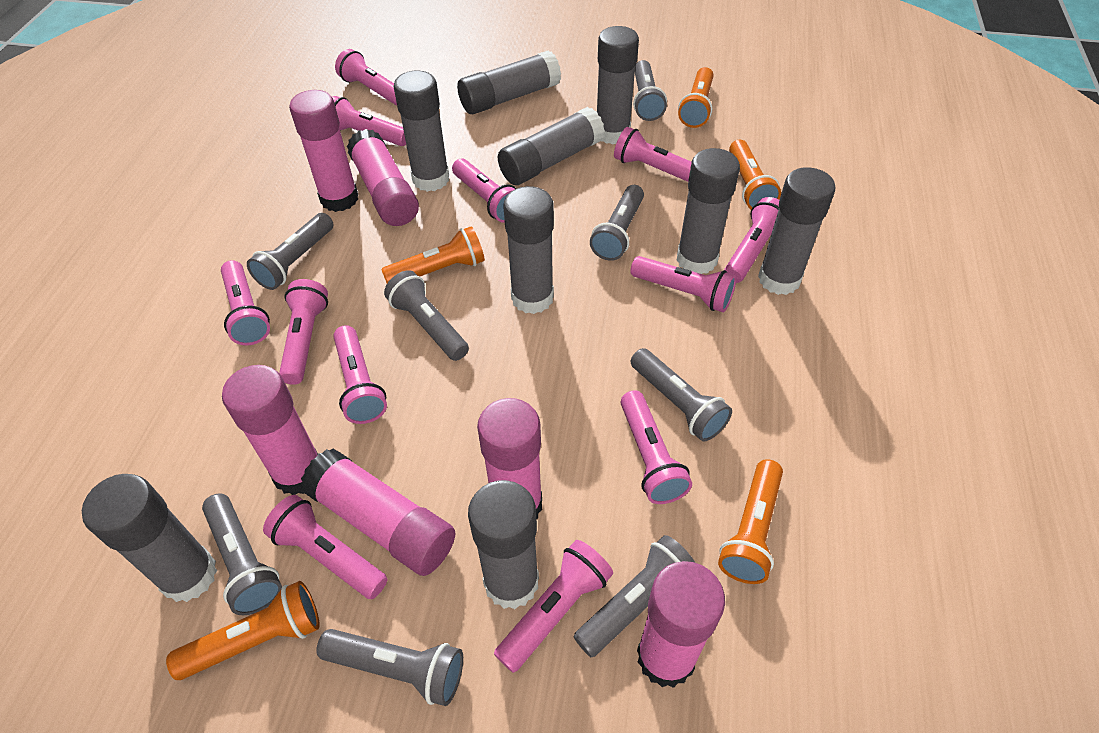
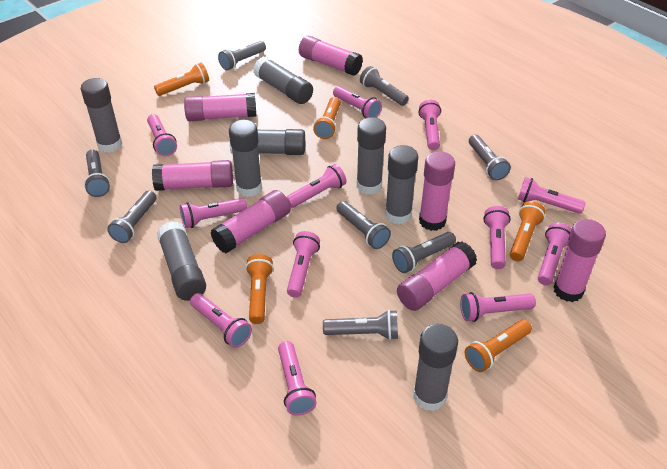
grey glue stick: [82,474,217,602] [394,71,449,192] [457,50,561,114] [468,480,539,609] [498,107,605,185] [503,186,554,314] [597,26,639,144] [676,148,740,274] [758,167,835,295] = 9 -> [81,78,122,153] [157,221,206,301] [229,119,262,197] [229,129,305,155] [253,57,313,104] [357,117,386,195] [385,145,418,224] [413,324,458,411] = 8
pink glue stick: [222,365,318,495] [289,90,358,212] [300,448,455,576] [347,129,419,226] [477,398,542,519] [637,561,725,688] = 6 -> [152,160,233,191] [184,93,257,121] [211,190,291,253] [299,36,363,76] [397,241,477,311] [419,151,455,231] [554,219,606,302] = 7

